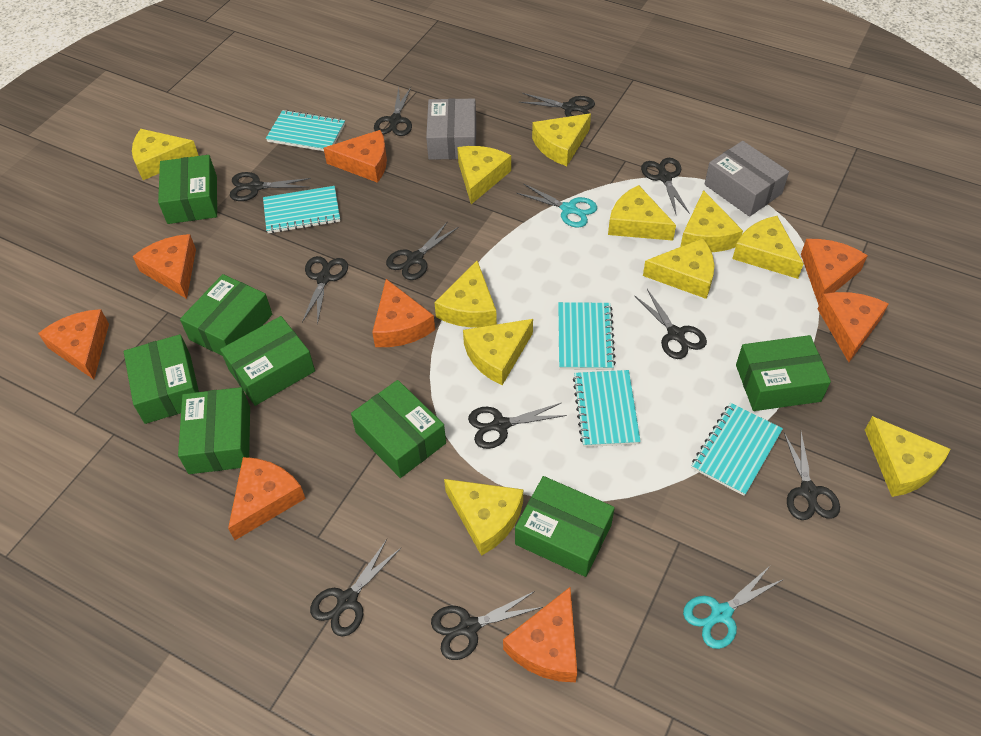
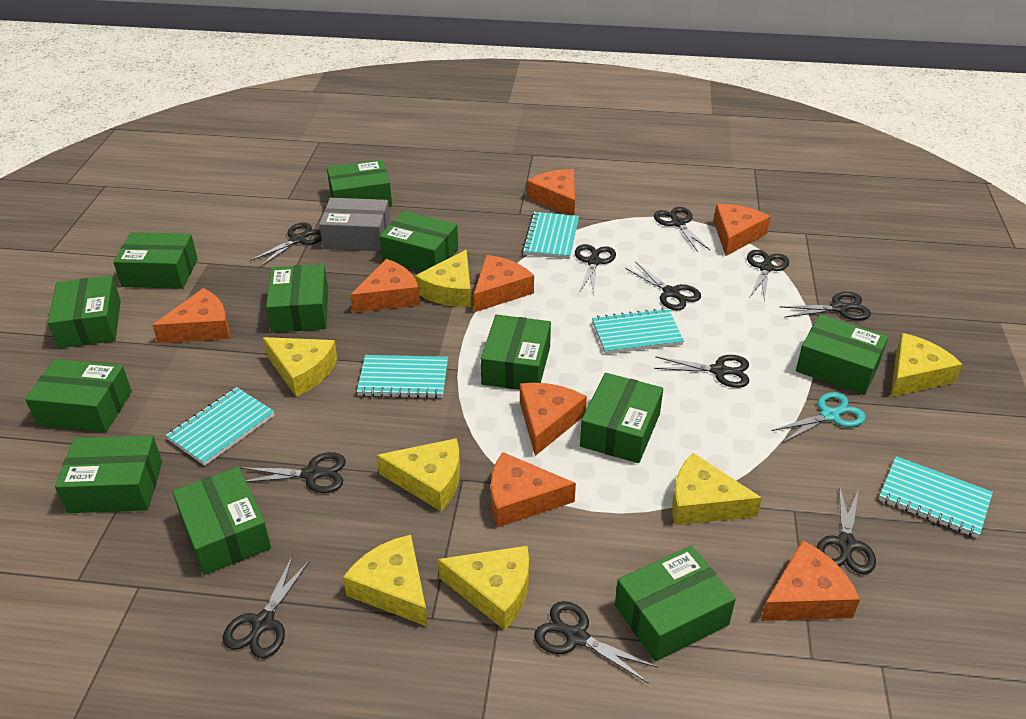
green box: [124,334,199,424] [158,155,217,224] [178,387,250,474] [180,274,272,356] [220,316,315,406] [351,380,446,478] [515,476,615,577] [736,335,831,411] = 8 -> [25,359,132,432] [48,276,121,348] [55,435,162,513] [113,232,198,289] [173,467,271,575] [266,264,328,333] [327,160,392,207] [380,211,458,272] [481,314,551,390] [580,373,663,463] [615,546,736,661] [796,314,888,395] = 12
grey box: [426,98,476,160] [705,141,789,217] = 2 -> [319,198,390,251] = 1
turquoise scissors: [517,184,597,228] [683,565,784,649] = 2 -> [771,392,866,443] = 1
yellow cheese: [132,129,199,180] [434,261,497,328] [444,479,523,556] [457,146,511,204] [463,319,533,385] [532,113,591,166] [608,185,676,241] [643,238,714,299] [680,190,743,252] [732,216,804,279] [865,416,951,497] = 11 -> [263,337,337,397] [343,535,428,627] [377,438,460,511] [415,250,471,307] [438,546,529,630] [672,453,762,525] [891,333,963,397] = 7

